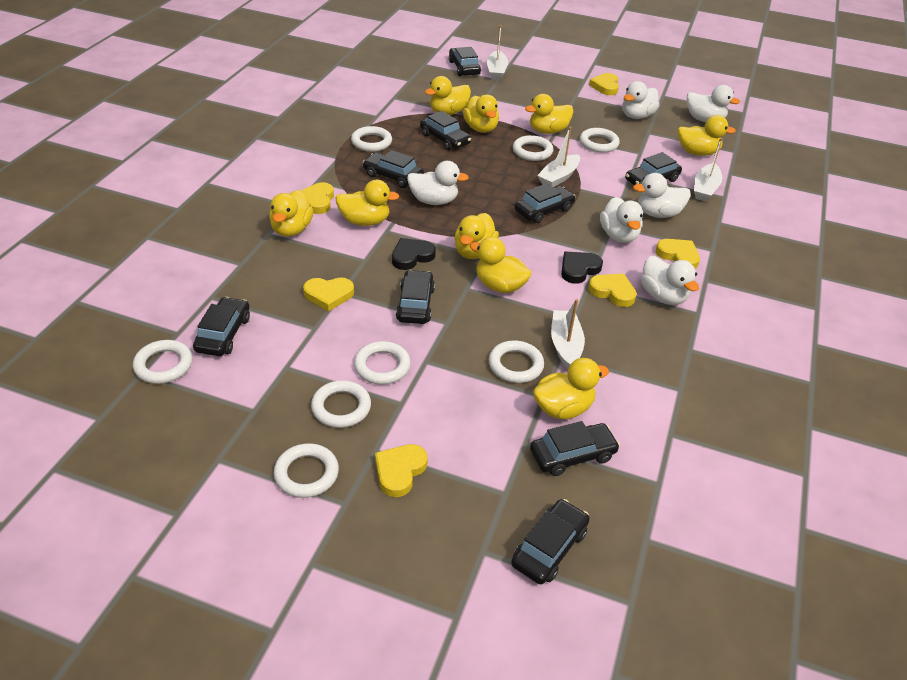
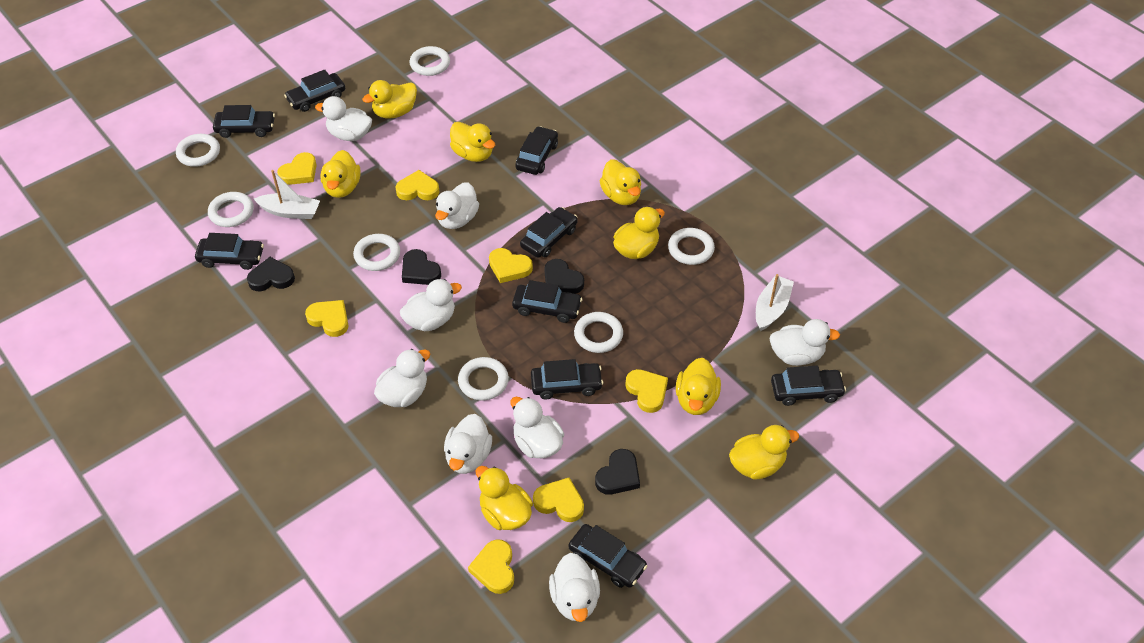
black heart: [392,238,436,270] [561,252,603,284] = 2 -> [247,257,295,291] [402,249,441,285] [545,259,584,294] [595,449,640,495] = 4
white boat: [487,25,508,80] [537,127,580,187] [551,299,585,369] [694,138,722,201] = 4 -> [254,170,320,219] [756,274,794,331] = 2
white duck: [407,161,469,205] [600,197,643,243] [622,81,659,119] [633,173,691,218] [641,256,699,305] [687,85,740,122] = 6 -> [315,96,372,141] [374,349,431,407] [400,279,462,331] [435,182,479,229] [444,414,492,474] [511,397,564,458] [549,553,600,622] [770,319,840,366] = 8
white ring: [133,340,193,384] [274,443,339,498] [311,380,371,428] [351,126,392,152] [354,341,411,384] [489,340,544,383] [513,135,553,161] [580,128,620,153] = 8 -> [176,134,220,167] [208,192,254,227] [353,234,400,271] [409,46,450,76] [458,357,509,400] [574,312,623,353] [668,228,715,265] = 7
yellow duck: [269,190,313,237] [335,180,399,226] [425,76,471,115] [454,213,499,259] [463,95,499,133] [470,237,532,293] [525,94,574,134] [533,358,609,419] [678,115,736,156] = 9 -> [320,150,361,198] [362,80,417,119] [450,122,495,162] [476,466,533,530] [599,159,641,205] [613,207,665,259] [676,358,721,415] [729,425,799,480] = 8
yellow heart: [301,182,334,214] [303,277,354,311] [375,444,428,497] [588,274,637,307] [589,73,619,95] [656,239,700,269] = 6 -> [277,152,317,185] [305,300,348,337] [396,170,440,200] [468,539,514,594] [489,248,533,283] [533,478,584,522] [625,369,668,413] = 7

